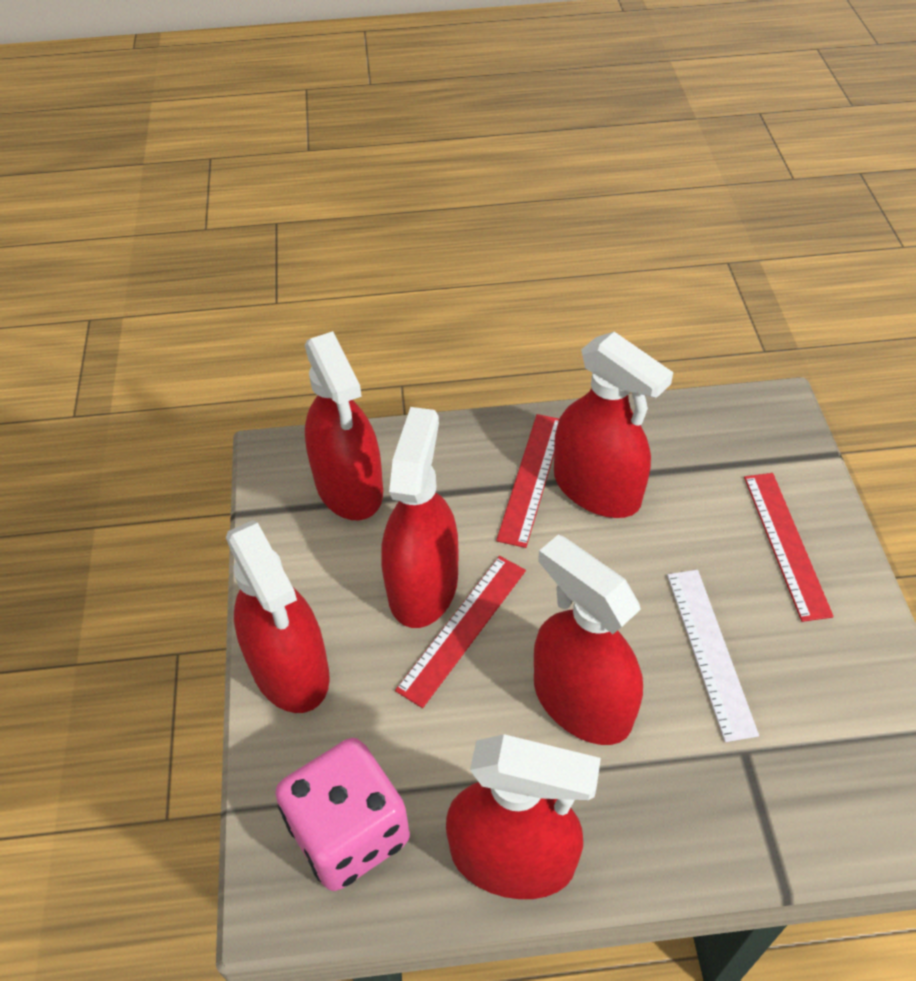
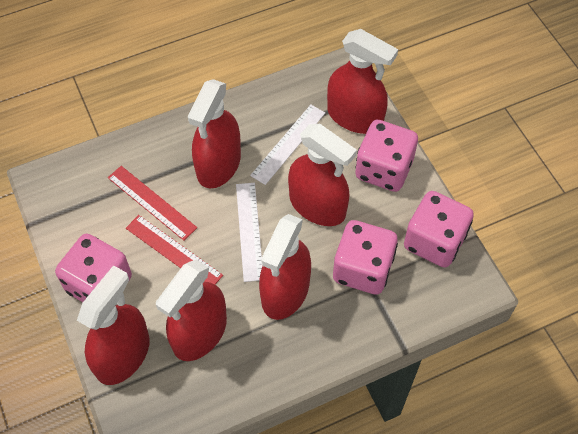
pink dice: [275,738,410,891] = 1 -> [55,233,132,302] [333,220,398,295] [355,120,418,192] [404,191,474,268] = 4
red ruler: [395,556,526,708] [496,414,559,548] [744,473,834,622] = 3 -> [108,166,197,241] [126,215,223,284] = 2
white ruler: [667,570,759,742] = 1 -> [236,183,263,282] [250,105,325,185] = 2

